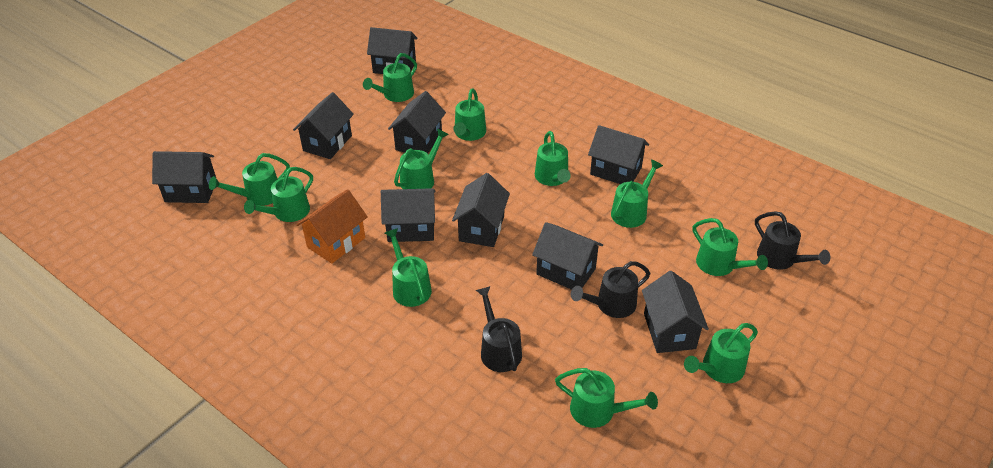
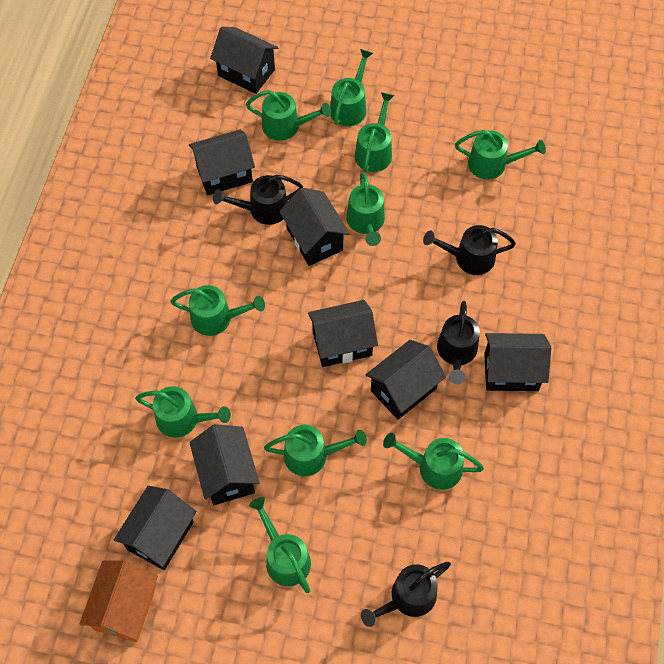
black house: [152,151,216,203] [293,92,354,159] [367,27,418,74] [381,188,436,242] [388,91,446,153] [452,173,510,247] [532,222,603,290] [588,125,649,184] [642,271,709,353] = 9 -> [114,485,196,570] [189,130,255,195] [189,424,260,505] [210,26,279,94] [279,188,350,266] [308,300,378,367] [366,340,446,420] [484,333,551,391] = 8
black watering can: [476,286,522,372] [571,261,650,318] [755,211,830,270] = 3 -> [213,175,303,225] [361,562,451,627] [423,225,516,275] [437,301,480,384] = 4
green watering can: [209,153,290,206] [244,167,313,222] [363,53,417,102] [385,228,432,307] [394,129,449,189] [453,88,486,141] [535,131,571,186] [555,368,658,428] [611,160,663,228] [684,323,758,383] [693,218,768,276] = 11 -> [135,386,231,438] [170,285,265,336] [246,90,331,141] [249,497,311,593] [264,425,367,476] [330,49,373,126] [346,172,385,246] [355,92,395,172] [383,433,484,490] [455,130,546,179] = 10

